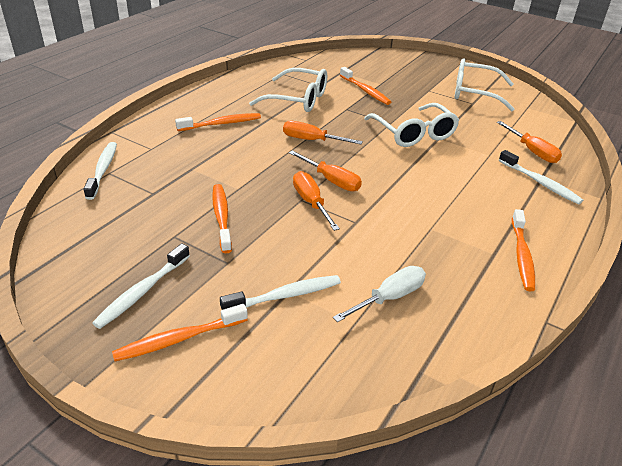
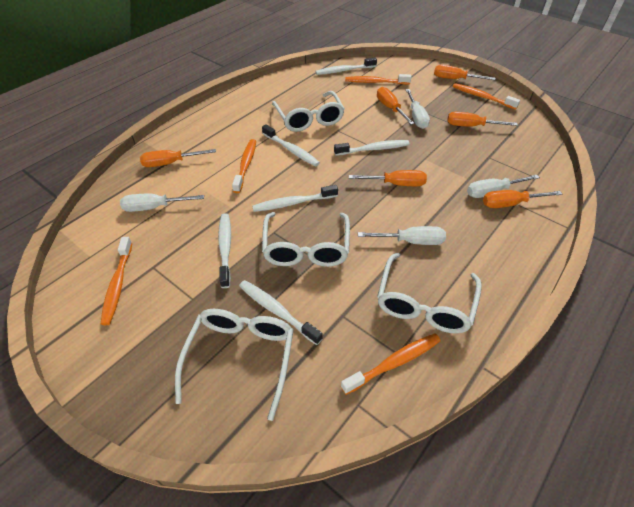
orange screwdriver: [283,121,363,144] [289,150,362,191] [293,171,340,231] [497,121,562,163] = 4 -> [140,149,216,167] [349,170,427,186] [377,87,415,125] [434,65,495,80] [447,112,518,127] [483,190,562,208] = 6
white glasses: [249,68,327,112] [364,103,459,147] [454,58,514,111] = 3 -> [175,309,294,421] [262,212,350,267] [272,91,345,132] [377,253,482,334] = 4
white screwdriver: [333,266,426,322] = 1 -> [120,194,204,212] [358,226,446,245] [406,89,430,129] [467,175,540,198] = 4
white toothbrush: [84,142,117,200] [92,243,190,329] [220,275,341,310] [499,150,583,205] = 4 -> [218,213,231,288] [239,280,323,345] [252,185,338,212] [262,124,320,167] [316,58,377,75] [334,140,410,156] = 6

